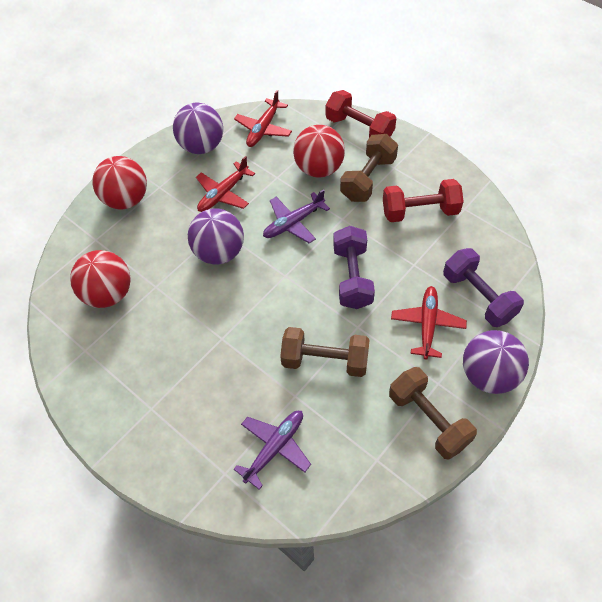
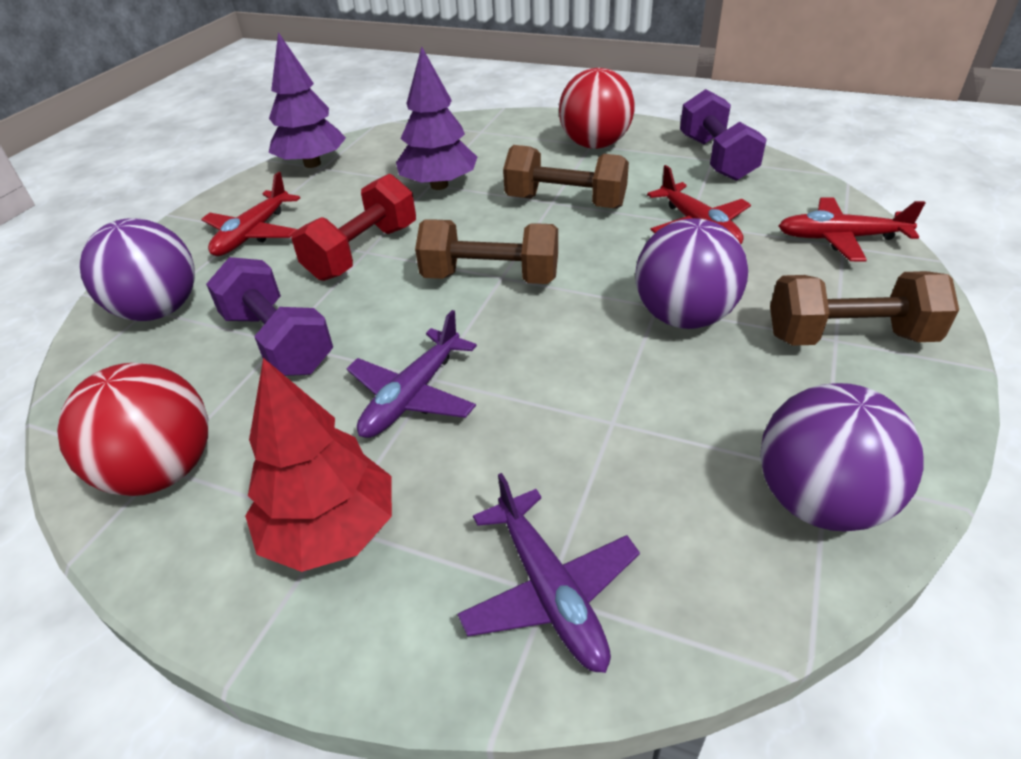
purple tree: none = 0 -> [269,32,346,168] [396,47,477,190] = 2
red ball: [70,250,131,308] [92,156,147,209] [293,125,345,178] = 3 -> [57,363,208,496] [559,68,635,149] = 2
red dumbbell: [326,90,396,138] [383,179,464,222] = 2 -> [292,174,416,281] = 1
red tree: none = 0 -> [245,358,392,572] = 1

